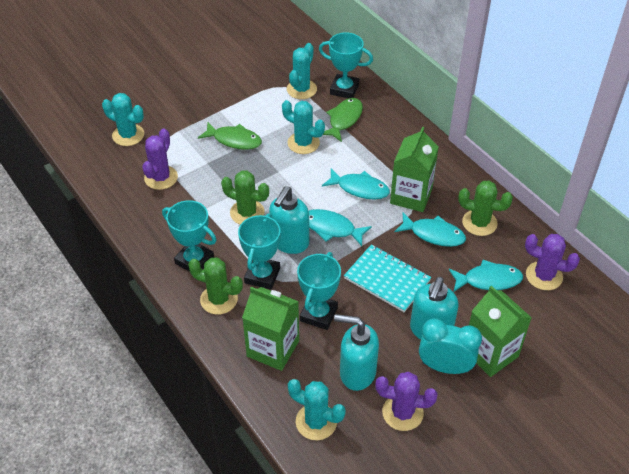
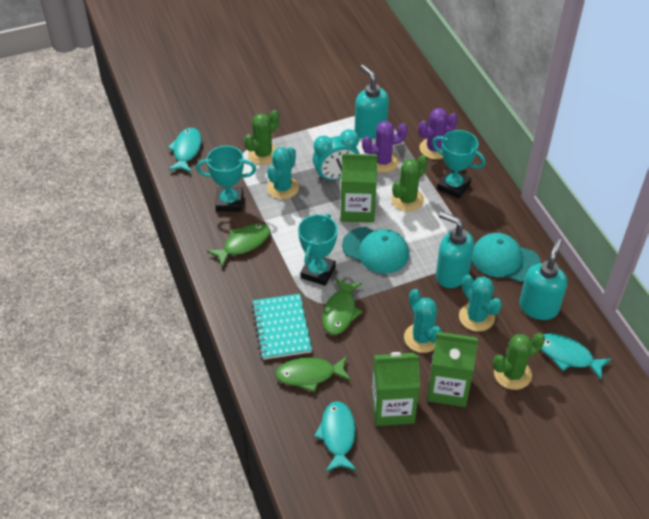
green fish: [198,122,262,150] [323,98,363,142] = 2 -> [207,223,270,267] [275,356,351,392] [322,278,363,335] = 3
purple cactus: [142,128,178,190] [375,372,438,431] [525,234,580,290] = 3 -> [362,121,408,173] [418,108,457,159] = 2
turquoise cactus: [102,93,144,146] [282,100,325,154] [287,43,317,99] [288,379,346,440] = 4 -> [267,147,299,199] [404,289,442,353] [459,275,502,332] = 3
turquoise cap: none = 0 -> [342,227,409,274] [472,233,541,282] = 2
turquoise fish: [309,209,372,246] [322,168,390,200] [394,213,466,247] [449,260,523,292] = 4 -> [167,128,202,173] [314,401,357,472] [541,334,612,380] = 3
turquoise trophy: [162,200,216,272] [238,214,280,289] [297,252,341,330] [319,33,373,98] = 4 -> [196,146,256,212] [298,214,338,286] [432,130,486,199] = 3

